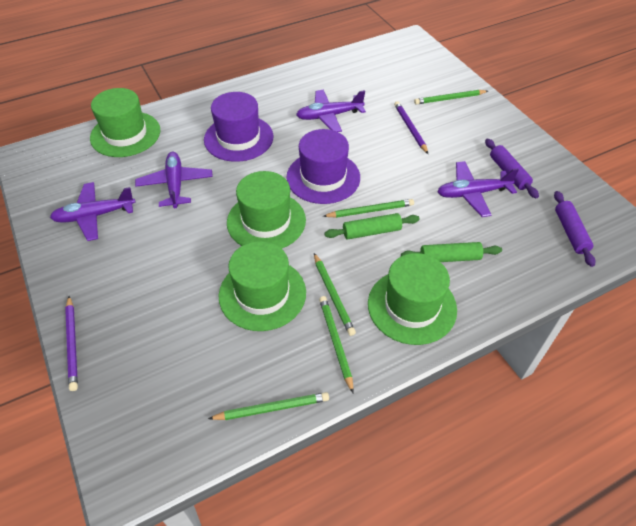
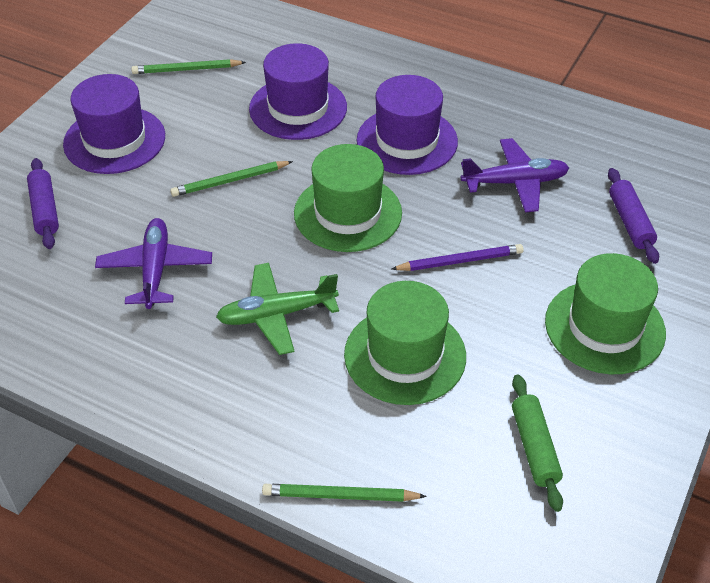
green hat: [90,88,160,157] [219,241,306,331] [227,171,306,249] [368,253,457,345] = 4 -> [294,144,402,252] [344,281,466,405] [545,253,666,374] = 3
green pencil: [208,392,329,420] [314,253,356,336] [319,296,354,393] [323,199,414,218] [414,90,488,104] = 5 -> [131,59,246,74] [170,161,293,197] [262,484,427,502] = 3
green plane: none = 0 -> [216,263,339,355] = 1
green rolling pin: [324,213,420,240] [401,242,502,262] = 2 -> [512,374,563,512] = 1
purple hat: [204,92,274,162] [286,129,360,204] = 2 -> [63,74,165,174] [249,43,347,140] [357,75,458,175] = 3
purple pencil: [65,296,78,391] [394,101,428,154] = 2 -> [392,244,524,271] = 1
purple plane: [50,182,136,241] [135,152,213,208] [296,90,366,132] [437,161,519,217] = 4 -> [95,218,212,309] [460,138,569,212] = 2

